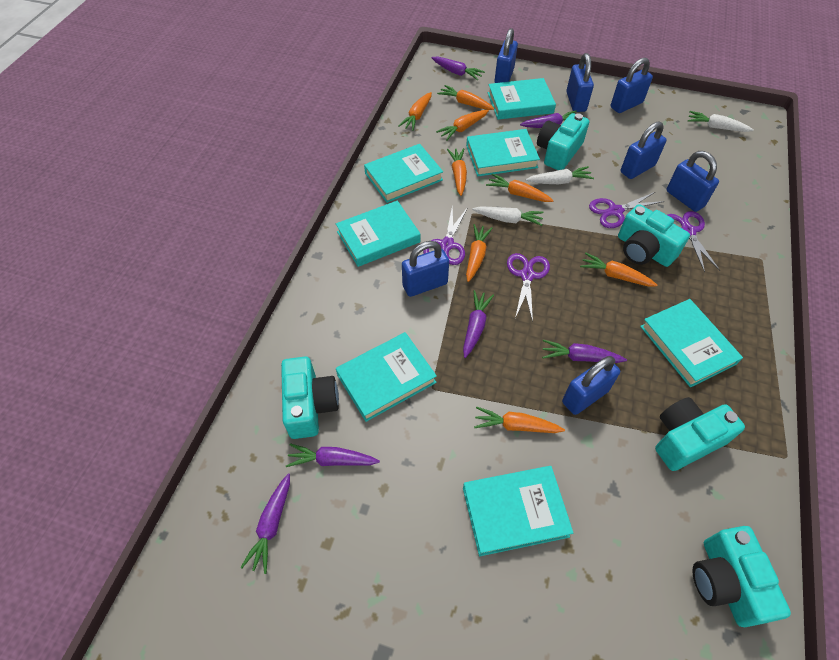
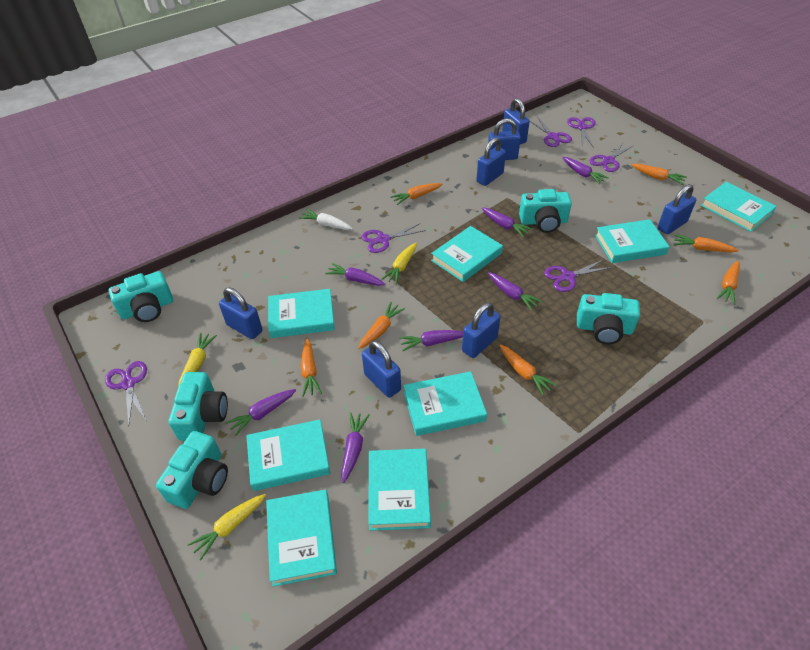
orange carrot: [398,92,432,131] [436,110,489,141] [437,85,494,110] [447,148,467,196] [466,224,492,282] [474,407,565,433] [486,173,554,202] [580,253,657,286] = 8 -> [300,339,322,397] [358,302,405,349] [391,183,442,205] [499,344,557,396] [631,164,687,185] [674,234,739,253] [717,261,740,305] = 7
purple carrot: [240,473,290,574] [286,443,380,467] [432,56,485,80] [463,290,494,358] [520,111,577,128] [542,339,627,363] = 6 -> [225,389,296,436] [325,263,386,286] [341,412,370,483] [399,330,463,351] [482,207,533,237] [488,272,543,311] [562,157,608,184] = 7
purple scissors: [423,206,468,265] [507,253,550,322] [589,192,665,228] [667,211,720,273] = 4 -> [105,361,147,427] [361,223,426,253] [529,118,572,147] [544,259,613,292] [567,117,596,148] [590,143,634,172] = 6
turquoise book: [336,201,421,267] [336,332,437,422] [364,144,443,203] [463,466,573,556] [466,129,540,176] [488,78,556,120] [640,299,743,387] = 7 -> [246,419,330,491] [266,489,337,587] [268,289,335,338] [368,448,431,531] [403,371,487,436] [431,226,503,282] [595,219,670,263] [701,182,777,232] = 8
white carrot: [472,206,544,226] [526,166,594,184] [688,111,753,132] = 3 -> [299,209,353,230] = 1
yellow carrot: none = 0 -> [178,333,217,387] [187,494,266,561] [382,243,417,284] = 3

